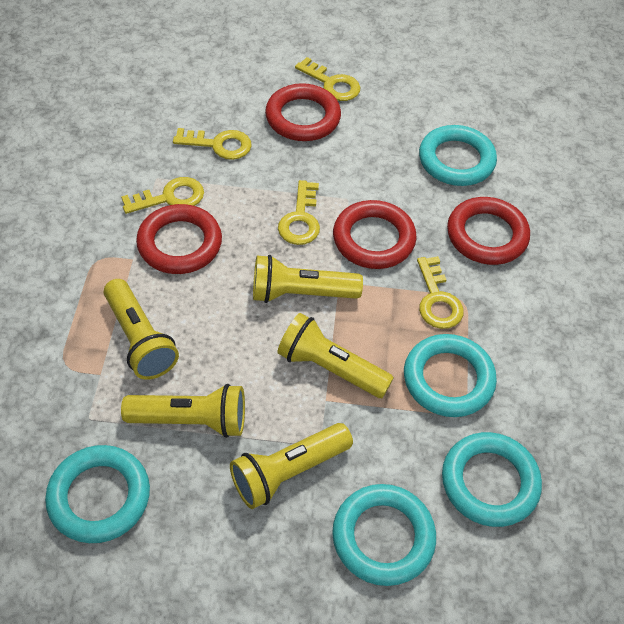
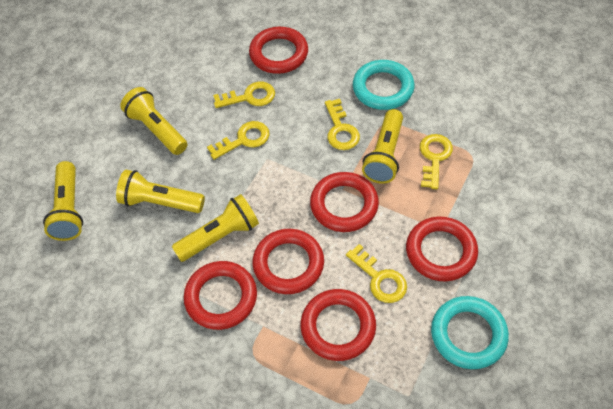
red ring: [136,204,222,274] [265,83,341,141] [333,200,417,269] [447,197,530,265] = 4 -> [184,261,257,330] [249,27,308,74] [253,229,324,294] [301,289,376,361] [310,172,379,232] [406,216,478,281] = 6
turquoise ring: [45,445,150,543] [332,484,436,586] [404,334,497,417] [419,125,497,186] [442,432,542,527] = 5 -> [353,60,415,110] [431,296,509,369] = 2

